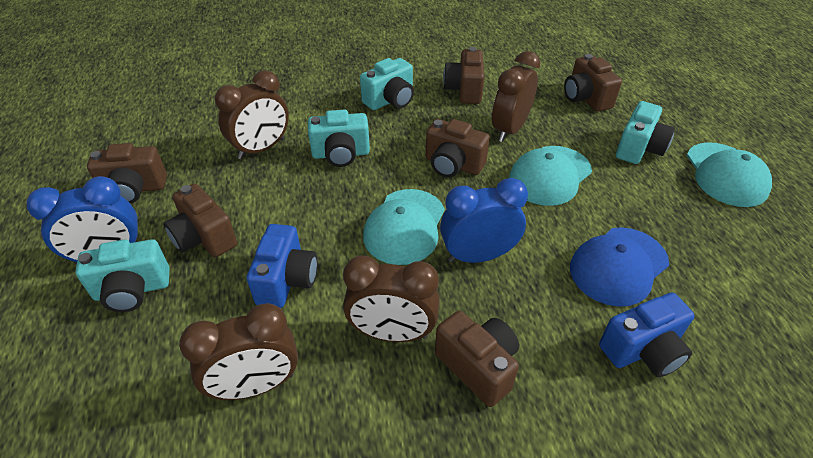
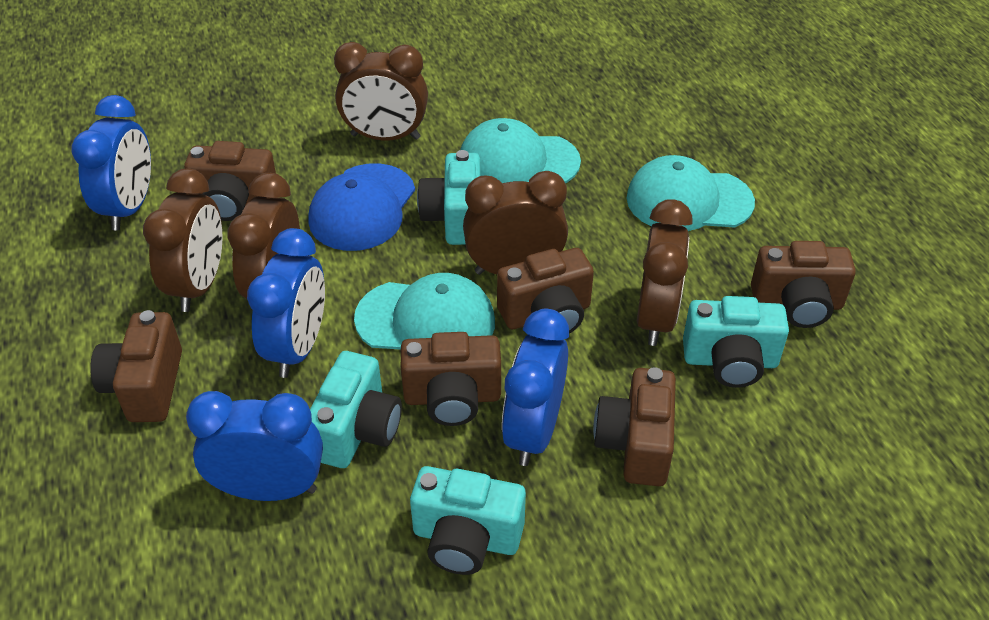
blue camera: [247,224,318,308] [599,293,695,377] = 2 -> none = 0
blue clock: [27,176,138,265] [440,178,528,263] = 2 -> [72,95,151,230] [186,391,323,501] [247,228,325,378] [502,309,569,466] = 4
brown clock: [179,303,298,400] [215,70,289,159] [343,256,440,342] [492,51,540,142] = 4 -> [143,168,223,312] [228,173,300,299] [334,42,428,141] [463,171,568,275] [637,199,693,346] = 5

